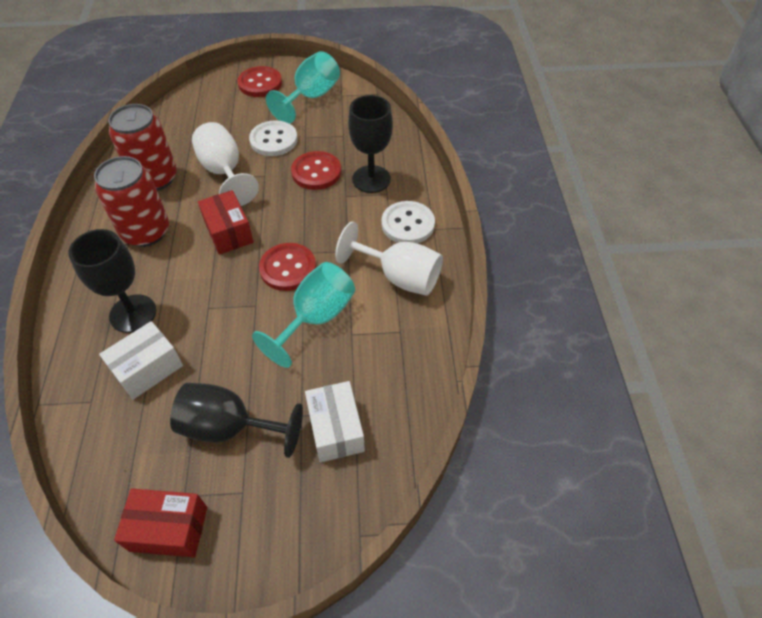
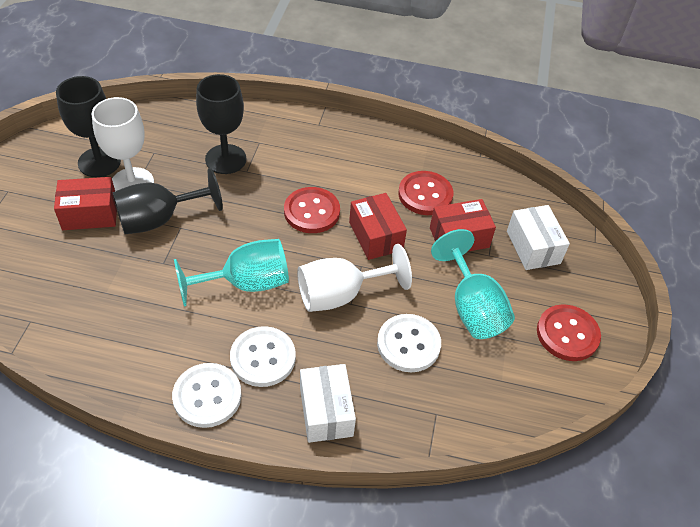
red box: [114,488,207,557] [198,190,254,255] = 2 -> [54,177,117,230] [349,193,407,260] [430,199,496,251] = 3
red can: [94,156,169,247] [108,104,177,191] = 2 -> none = 0
white button: [249,120,298,156] [381,201,435,243] = 2 -> [172,363,242,428] [230,326,296,387] [377,314,441,372] = 3

